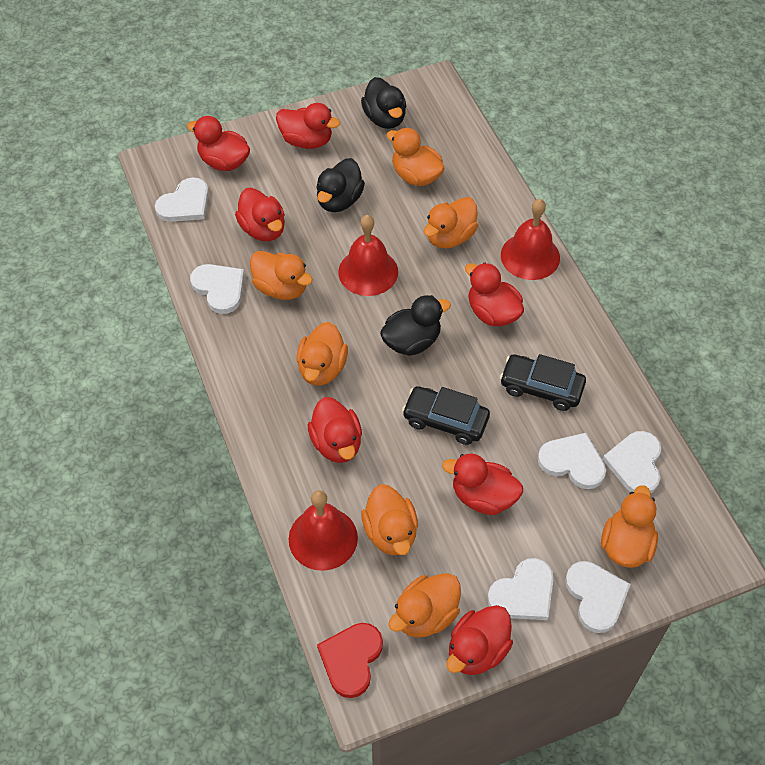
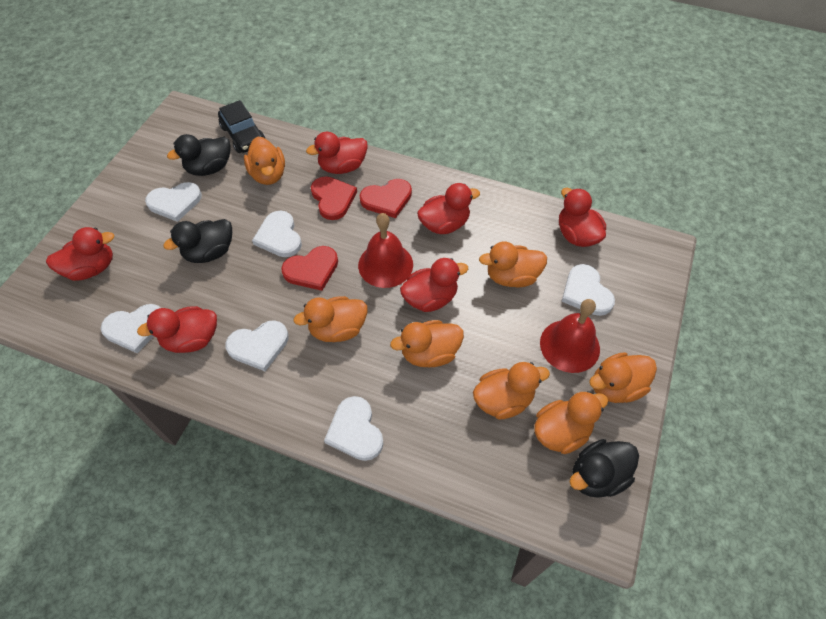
black car: [402,386,490,445] [500,354,586,411] = 2 -> [218,100,266,153] = 1
red bell: [289,490,358,571] [338,215,398,296] [501,199,560,280] = 3 -> [358,213,413,288] [540,299,600,373] = 2
red duck: [187,116,250,171] [235,188,285,241] [276,103,340,149] [308,397,362,463] [442,453,523,515] [447,605,513,675] [465,263,524,326] = 7 -> [46,227,114,281] [137,306,217,353] [306,132,368,174] [400,258,468,312] [417,183,480,234] [559,188,606,247] = 6
red heart: [317,623,383,698] = 1 -> [281,246,338,291] [311,176,357,220] [360,179,412,218] = 3

